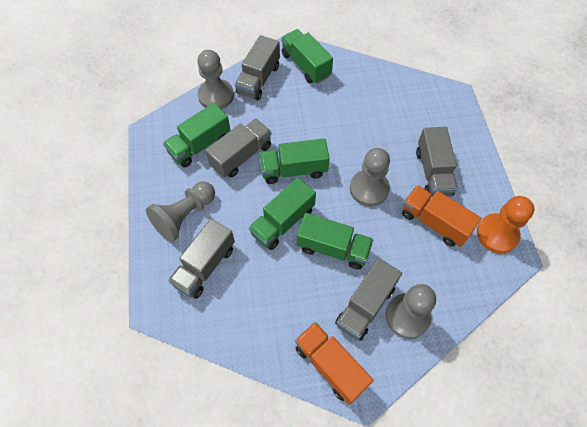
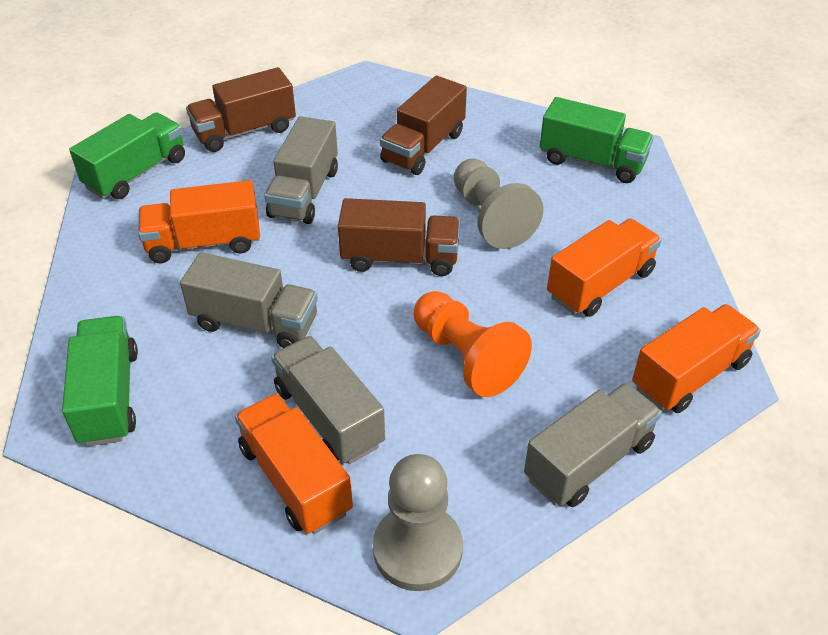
brown truck: none = 0 -> [186,67,296,152] [338,198,460,276] [380,75,467,175] = 3
green truck: [163,103,231,167] [249,178,316,250] [259,139,330,184] [281,29,333,84] [297,213,373,270] = 5 -> [62,316,138,446] [69,113,185,199] [540,97,654,183] = 3
grey pawn: [146,181,215,242] [197,50,234,109] [350,148,390,206] [386,284,436,339] = 4 -> [373,454,463,591] [454,158,543,249] = 2
grey truck: [168,219,235,299] [205,119,271,178] [235,35,280,101] [335,258,402,341] [416,127,458,197] = 5 -> [180,252,318,348] [264,116,338,224] [271,336,385,464] [524,383,662,507] = 4
orange truck: [295,322,373,405] [402,185,481,247] = 2 -> [138,180,260,263] [235,393,353,534] [547,218,661,317] [632,304,761,413] = 4

